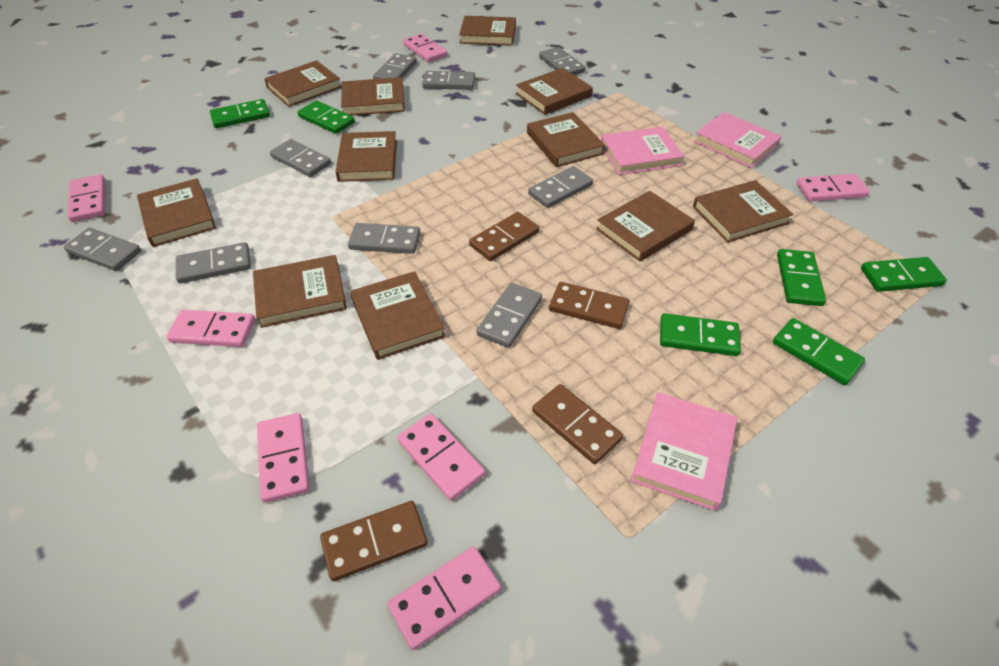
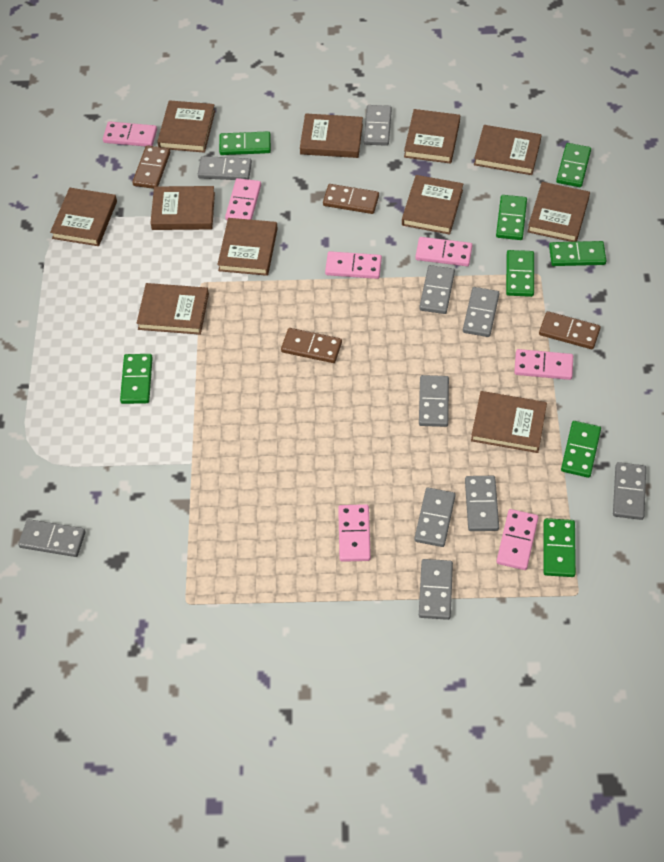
green domino: [210,99,270,128] [297,100,355,134] [660,313,741,356] [773,318,865,385] [777,249,826,306] [861,257,947,292] = 6 -> [120,354,153,404] [219,131,271,155] [496,195,527,240] [506,250,534,297] [544,518,576,577] [549,241,606,266] [556,143,591,187] [561,421,601,478] = 8
grey domino: [64,228,141,271] [176,242,251,284] [270,139,331,177] [348,223,420,254] [373,53,417,79] [422,71,475,90] [476,283,542,348] [528,166,593,208] [539,47,586,75] = 9 -> [18,519,86,557] [198,156,252,180] [363,105,392,146] [414,488,455,547] [419,265,455,314] [419,375,449,427] [419,559,453,620] [463,287,499,337] [465,476,499,531] [613,462,646,520] = 10
pink book: [601,127,685,175] [631,392,737,511] [694,112,782,168] = 3 -> none = 0

